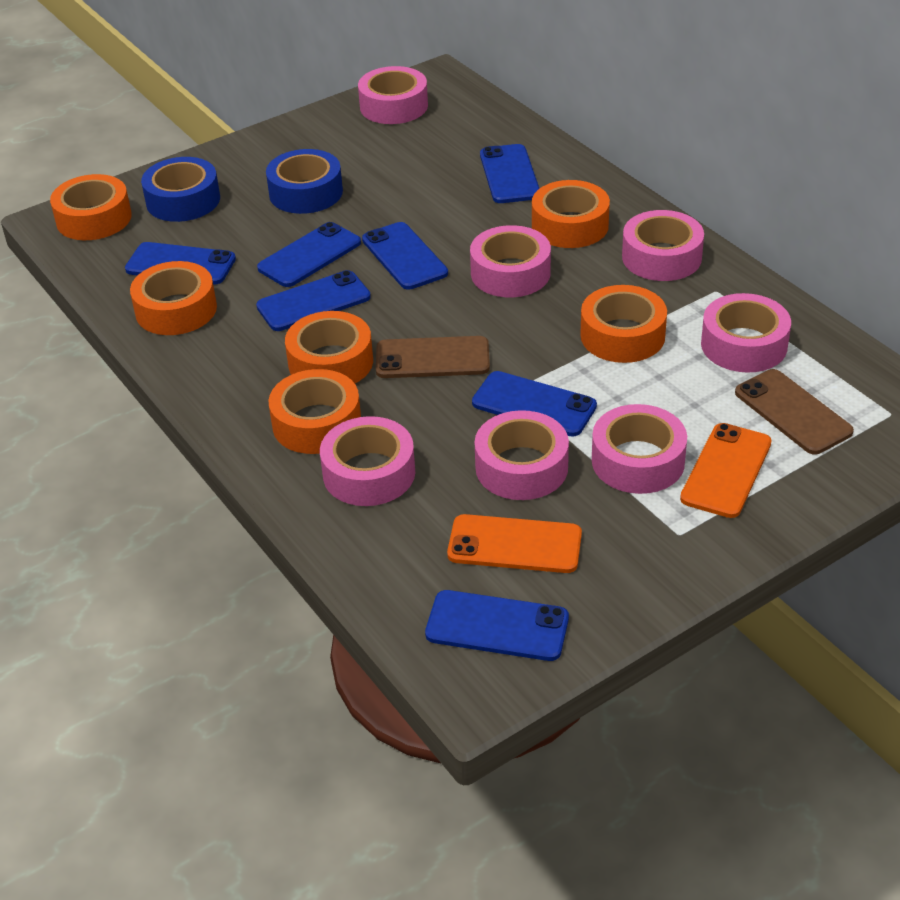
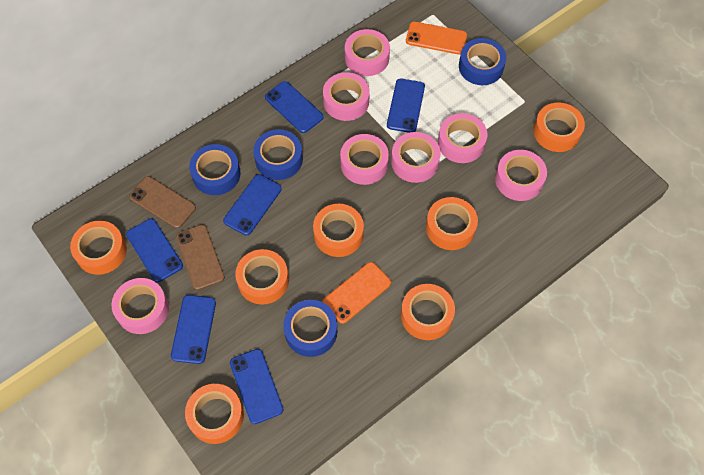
blue phone: [125,242,236,284] [256,270,371,331] [257,222,361,287] [362,222,448,290] [425,590,569,661] [472,371,597,437] [480,144,540,203] = 7 -> [126,218,183,282] [171,295,216,364] [223,174,282,236] [230,349,283,424] [265,81,323,133] [387,79,425,133] = 6
blue tape: [141,157,220,222] [266,149,343,214] = 2 -> [189,144,241,195] [253,129,303,180] [283,300,337,357] [459,38,506,85] = 4
orange tape: [50,174,132,240] [130,261,217,335] [268,369,361,454] [285,311,373,383] [532,180,610,248] [580,285,667,363] = 6 -> [70,221,127,275] [185,384,244,444] [235,249,289,305] [313,204,364,257] [401,284,455,340] [426,197,478,250] [533,103,585,152] = 7

